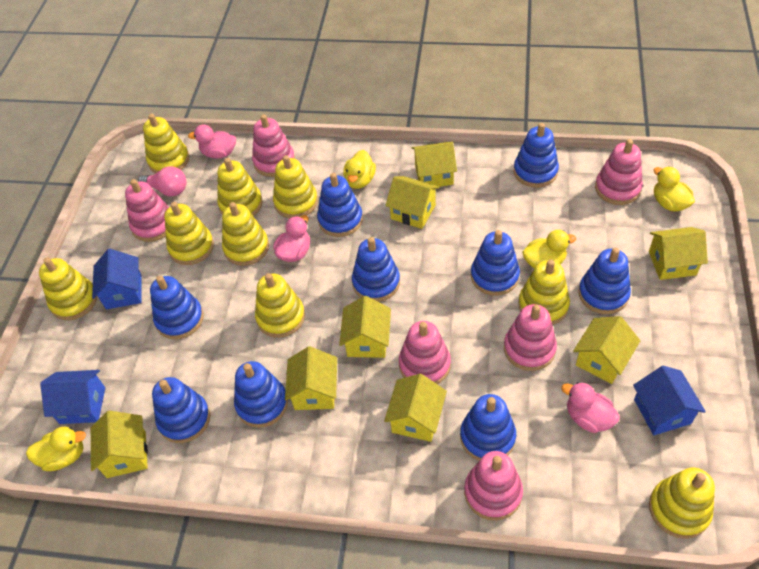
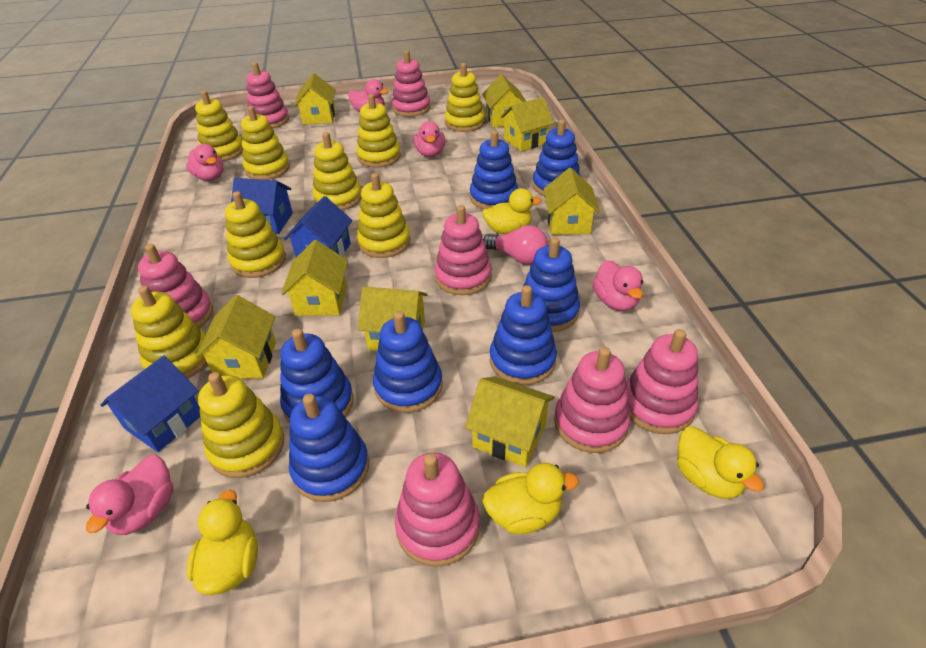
blue stacking toy: [150,276,204,339] [152,377,210,443] [234,361,288,428] [317,173,363,237] [352,237,400,302] [460,394,516,461] [471,230,520,296] [513,123,559,188] [578,248,631,314] = 9 -> [280,329,354,423] [289,394,369,502] [373,311,443,413] [470,130,518,209] [490,285,557,385] [523,238,580,332] [532,120,581,196] = 7
pink duck: [188,125,236,159] [273,215,310,262] [561,382,620,433] = 3 -> [86,455,173,535] [186,144,224,181] [348,79,389,112] [414,121,445,157] [593,260,643,311] = 5
pink stacking toy: [125,179,169,242] [252,114,295,177] [399,321,451,384] [464,451,523,521] [504,304,557,371] [595,139,643,205] = 6 -> [138,244,213,328] [246,62,289,128] [392,50,431,117] [395,453,480,567] [434,205,492,295] [554,347,631,453] [626,329,698,434] = 7

